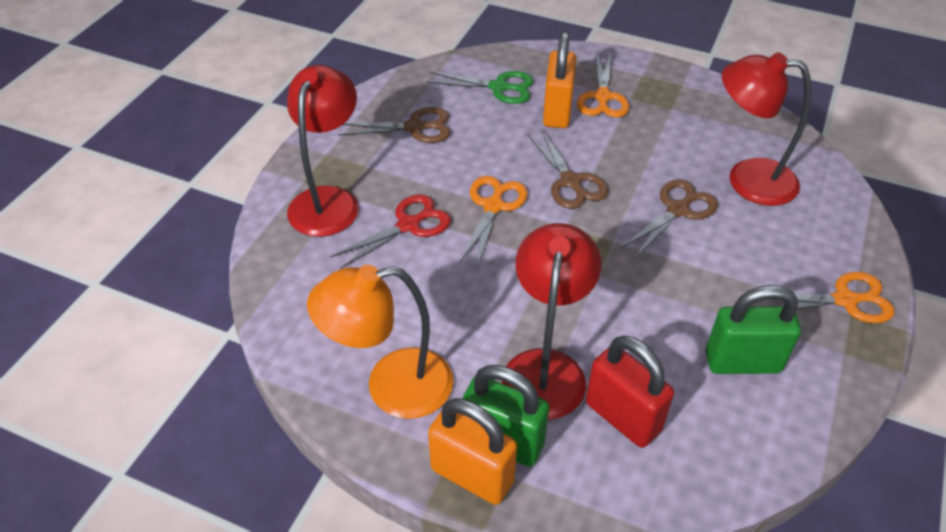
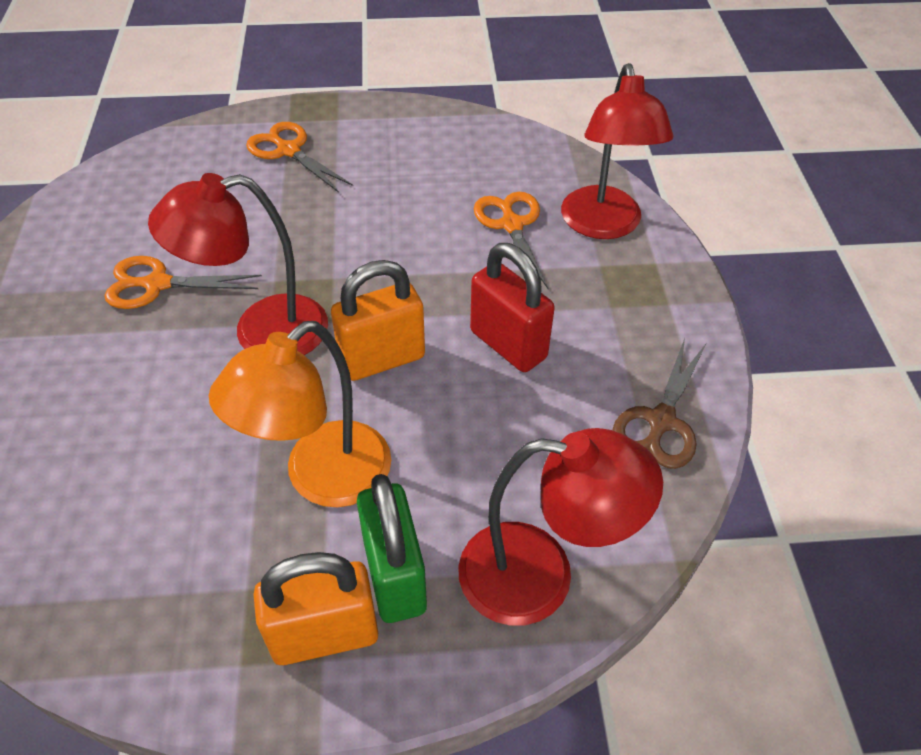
brown scissors: [338,107,450,143] [528,129,608,209] [621,179,718,258] = 3 -> [612,338,706,469] = 1
green padlock: [462,365,549,466] [706,285,801,374] = 2 -> [357,474,427,623] = 1
green scissors: [427,71,534,104] = 1 -> none = 0
red scissors: [330,194,451,269] = 1 -> none = 0

